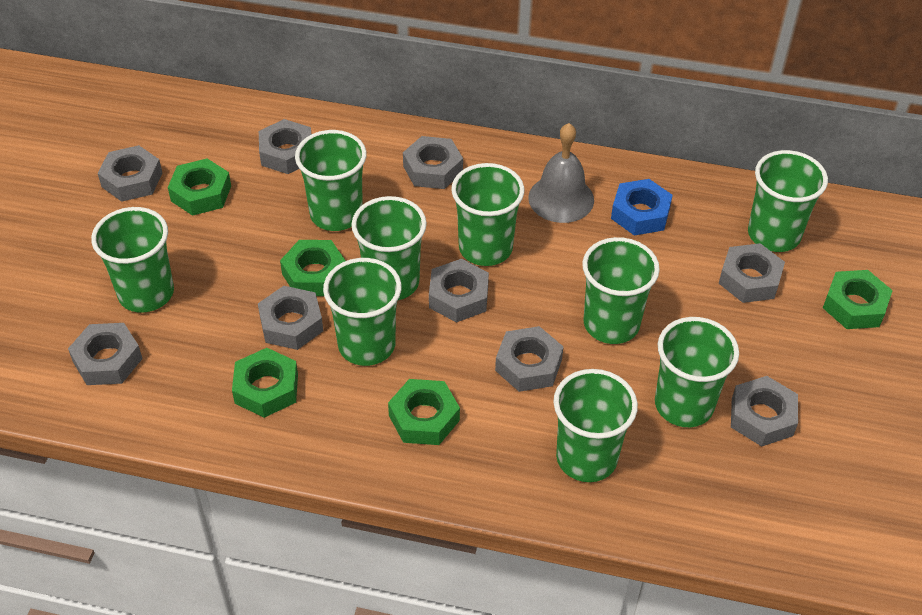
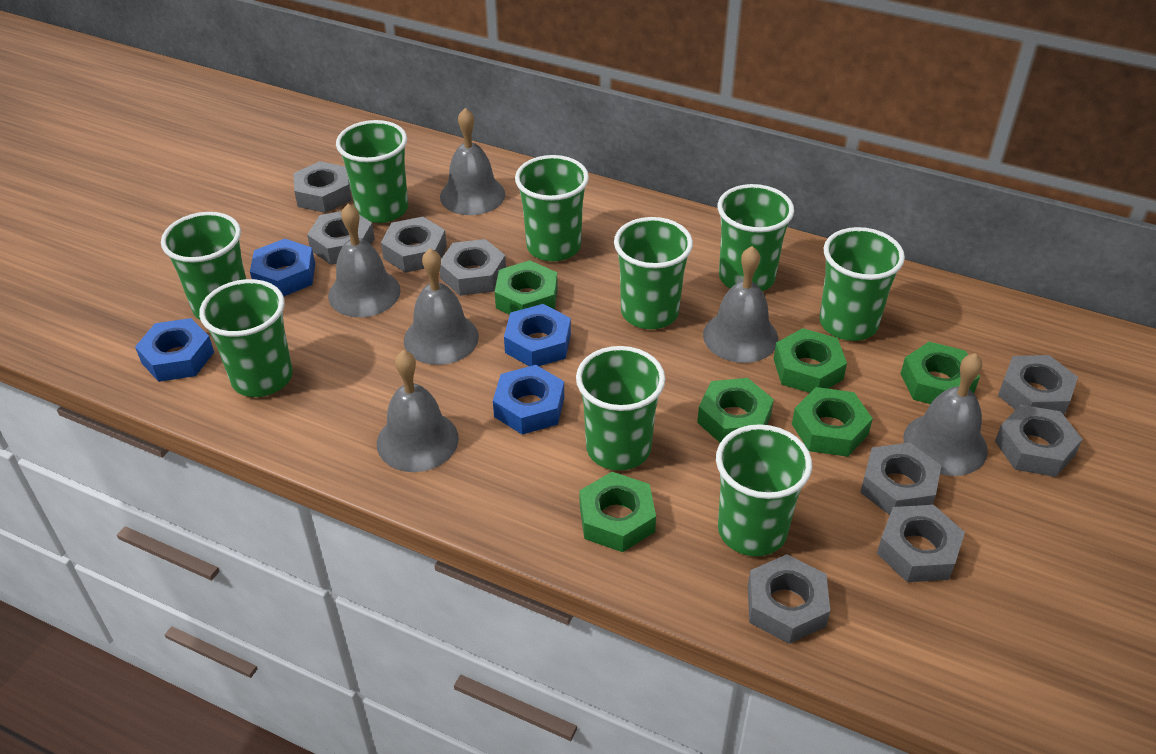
blue nut: [611,179,673,236] = 1 -> [135,318,214,382] [250,239,315,296] [493,365,564,435] [504,304,571,366] = 4
green nut: [168,158,231,216] [232,348,298,418] [280,240,345,296] [388,379,460,445] [823,270,893,329] = 5 -> [495,260,558,315] [580,472,656,552] [697,378,774,443] [774,328,847,393] [792,387,873,457] [901,342,980,404] = 6
grey bell: [528,123,594,223] = 1 -> [328,204,401,317] [377,350,459,472] [404,248,479,365] [440,108,505,215] [703,246,778,363] [903,353,988,476] = 6

